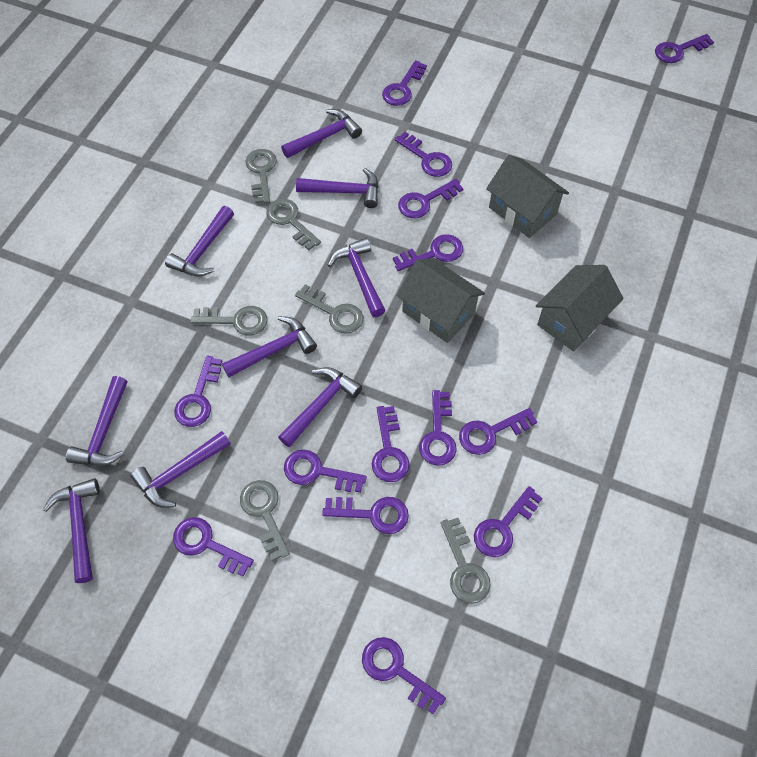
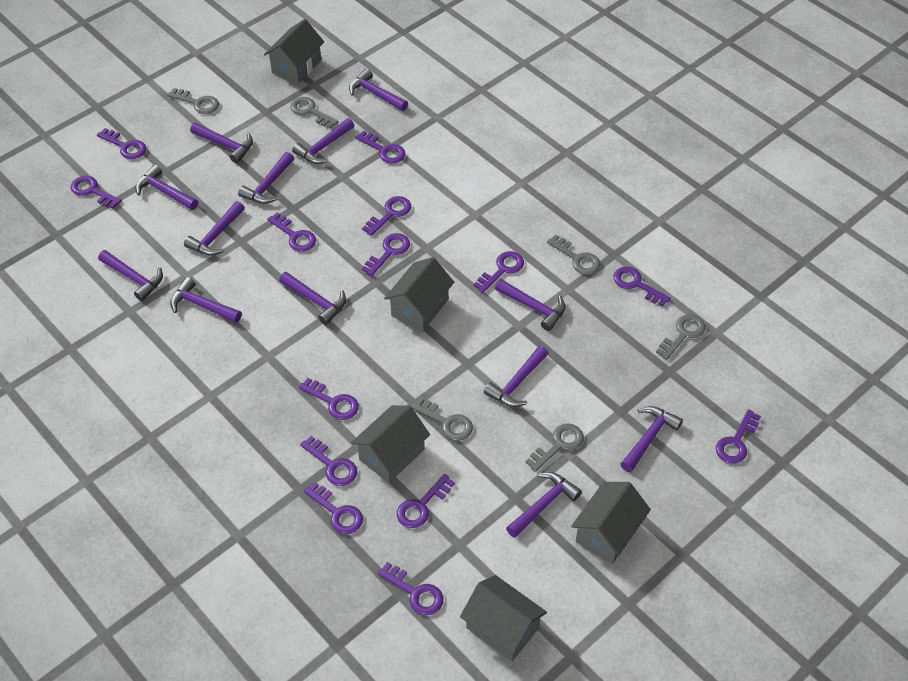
grey house: [396,258,485,343] [486,155,569,238] [536,265,623,352] = 3 -> [264,19,324,84] [351,405,430,483] [384,257,454,331] [460,575,547,662] [571,482,651,564] = 5
purple hammer: [43,478,100,583] [66,376,127,466] [130,431,231,507] [165,206,234,277] [222,316,317,377] [278,367,362,447] [281,109,362,158] [296,168,379,208] [328,238,386,317] = 9 -> [98,250,163,301] [135,165,198,210] [170,277,242,323] [184,201,245,255] [190,123,253,163] [238,152,294,204] [279,272,346,325] [292,118,354,164] [349,69,408,111] [484,346,548,407] [495,279,565,331] [506,472,582,538] [621,406,683,472] = 13

